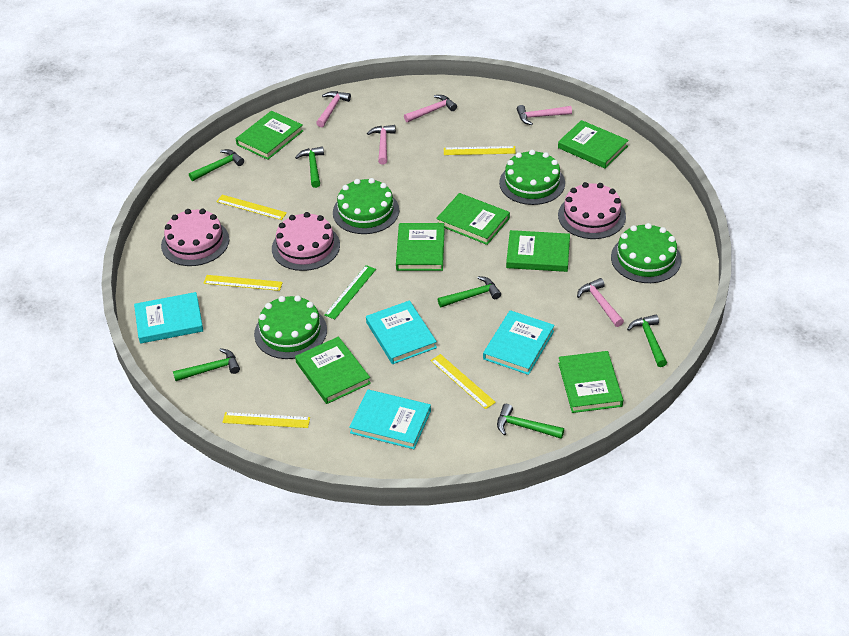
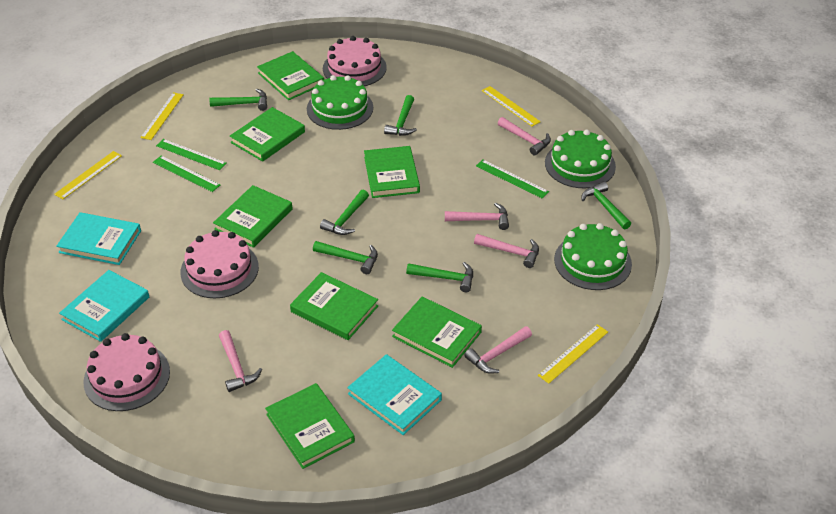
green cake: [254,295,327,359] [333,178,399,234] [499,150,565,205] [611,223,682,283] = 4 -> [307,75,373,130] [545,129,616,188] [554,223,632,290] = 3
green ruler: [325,265,376,319] = 1 -> [153,156,220,192] [156,139,227,170] [476,160,549,199] = 3
turquoise book: [134,292,203,344] [349,389,431,449] [366,300,437,364] [483,310,555,375] = 4 -> [56,212,141,265] [59,270,149,342] [347,354,442,435] = 3
yellow ruler: [203,275,283,291] [216,195,287,220] [222,412,310,428] [431,354,496,409] [444,146,516,155] = 5 -> [54,151,122,199] [140,92,184,140] [482,86,541,127] [538,324,608,384] = 4

